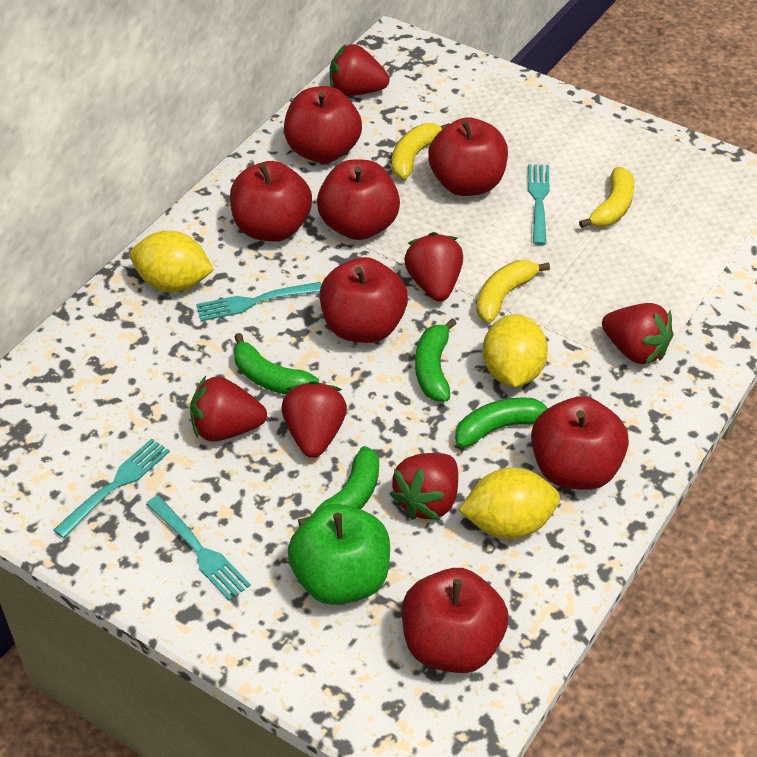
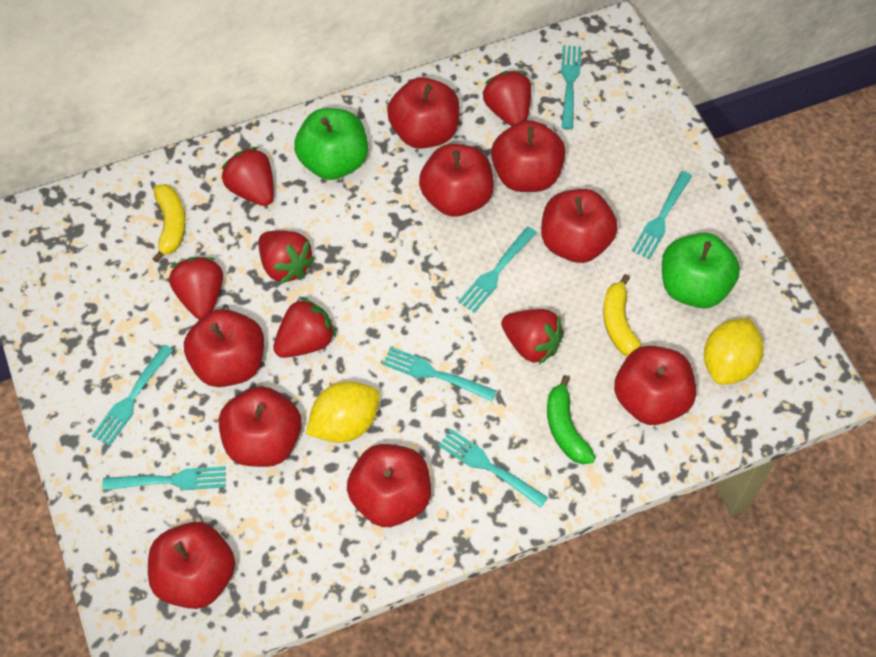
green apple: [288,504,390,605] = 1 -> [294,108,368,180] [662,233,740,308] = 2
green banana: [234,333,319,395] [298,446,379,526] [415,318,457,401] [455,398,548,448] = 4 -> [547,375,596,464] = 1
red apple: [230,161,312,242] [284,86,362,163] [317,160,400,240] [320,257,408,343] [402,568,508,673] [428,117,508,196] [531,396,629,490] = 7 -> [148,522,235,609] [184,309,264,387] [219,386,302,467] [347,444,431,527] [387,77,460,149] [419,144,494,217] [491,120,566,192] [541,189,618,263] [614,346,696,425] = 9
turquoise fork: [53,438,170,538] [146,495,251,601] [196,282,322,321] [528,164,550,245] = 4 -> [92,345,173,446] [102,466,226,491] [383,347,497,401] [438,429,548,508] [458,227,537,313] [561,45,581,129] [632,171,692,259] = 7
yellow banana: [392,123,450,179] [476,260,550,323] [579,167,634,228] = 3 -> [152,184,186,262] [603,274,642,357] = 2
yellow lemon: [130,231,214,292] [459,467,560,539] [482,314,548,387] = 3 -> [306,381,380,443] [704,318,764,385] = 2

